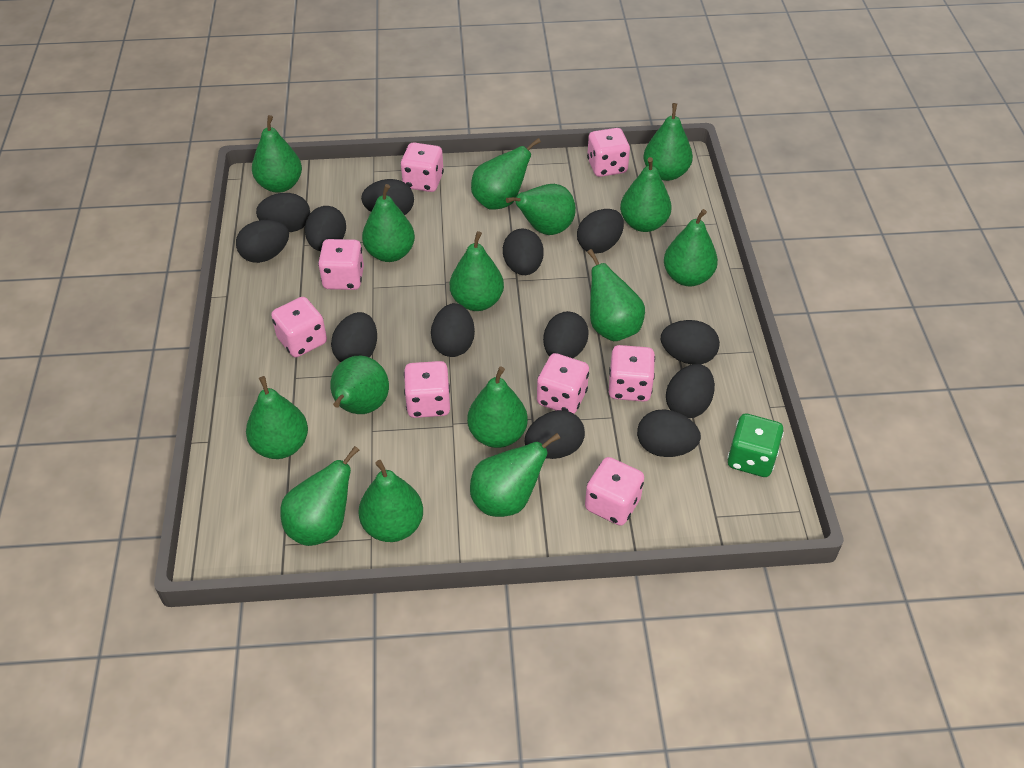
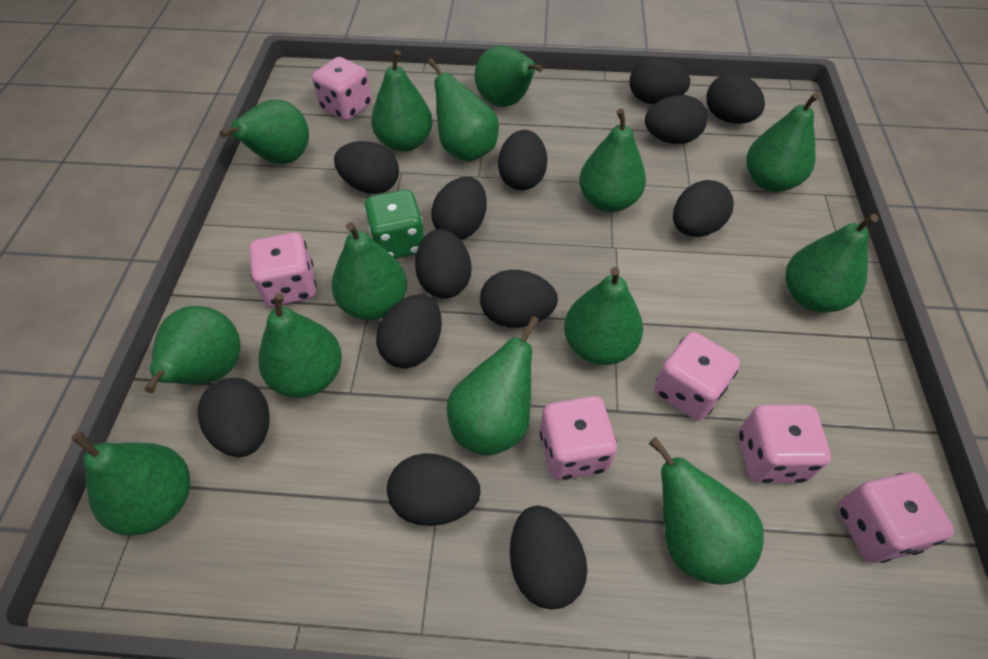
green pear: [246,376,308,459] [252,115,302,193] [280,446,359,546] [330,356,389,414] [359,460,423,542] [362,184,415,262] [450,231,504,311] [467,366,528,448] [470,433,560,517] [471,138,541,210] [506,184,576,235] [587,249,645,341] [620,157,672,232] [644,103,693,181] [664,209,718,286] = 15 -> [71,431,190,535] [144,306,240,393] [219,99,309,164] [259,293,342,398] [331,222,407,320] [371,50,433,152] [427,58,499,162] [447,316,539,456] [475,45,543,107] [564,267,643,365] [579,109,646,212] [649,437,764,585] [747,92,820,192] [785,214,879,312] = 14
pink dice: [271,297,327,357] [318,239,364,290] [401,142,444,192] [404,361,450,418] [537,353,589,414] [585,457,644,526] [587,128,630,177] [609,345,655,402] = 8 -> [249,232,317,307] [312,57,372,121] [540,396,617,480] [654,332,740,420] [739,405,831,483] [837,472,954,563] = 6

